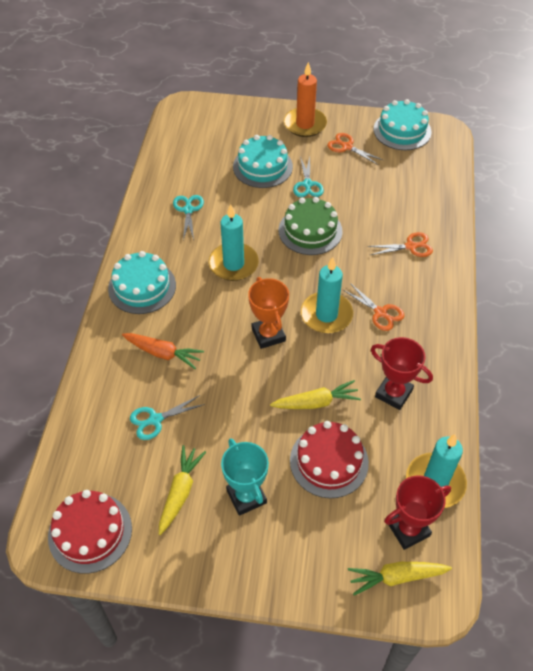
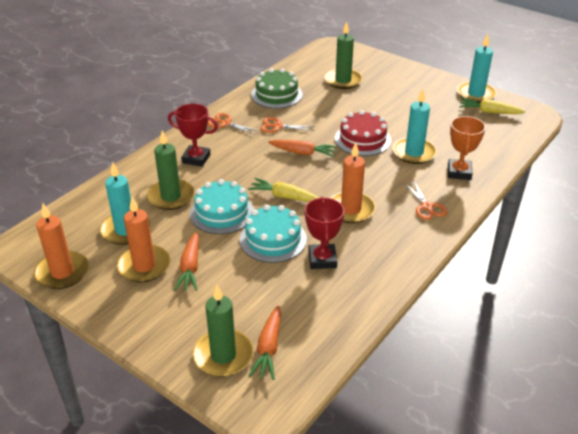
green candle: none = 0 -> [147,130,194,210] [193,285,253,377] [325,21,362,89] = 3
orange candle: [284,62,327,137] = 1 -> [34,203,89,289] [117,197,170,282] [330,143,375,223] = 3
orange carrot: [122,333,204,369] = 1 -> [174,232,199,291] [248,305,281,380] [268,140,337,157] = 3
red cake: [48,490,132,574] [290,421,369,498] = 2 -> [335,110,391,156] = 1
turquoise cake: [108,251,176,314] [233,135,293,188] [374,99,431,150] = 3 -> [190,179,254,234] [240,205,307,263] = 2
turquoise scissors: [130,395,205,440] [173,195,204,240] [293,156,324,197] = 3 -> none = 0
turquoise trophy: [221,438,269,516] = 1 -> none = 0
yellow carrot: [159,445,206,535] [270,380,361,409] [348,562,452,596] = 3 -> [248,178,319,202] [459,98,525,114] = 2

